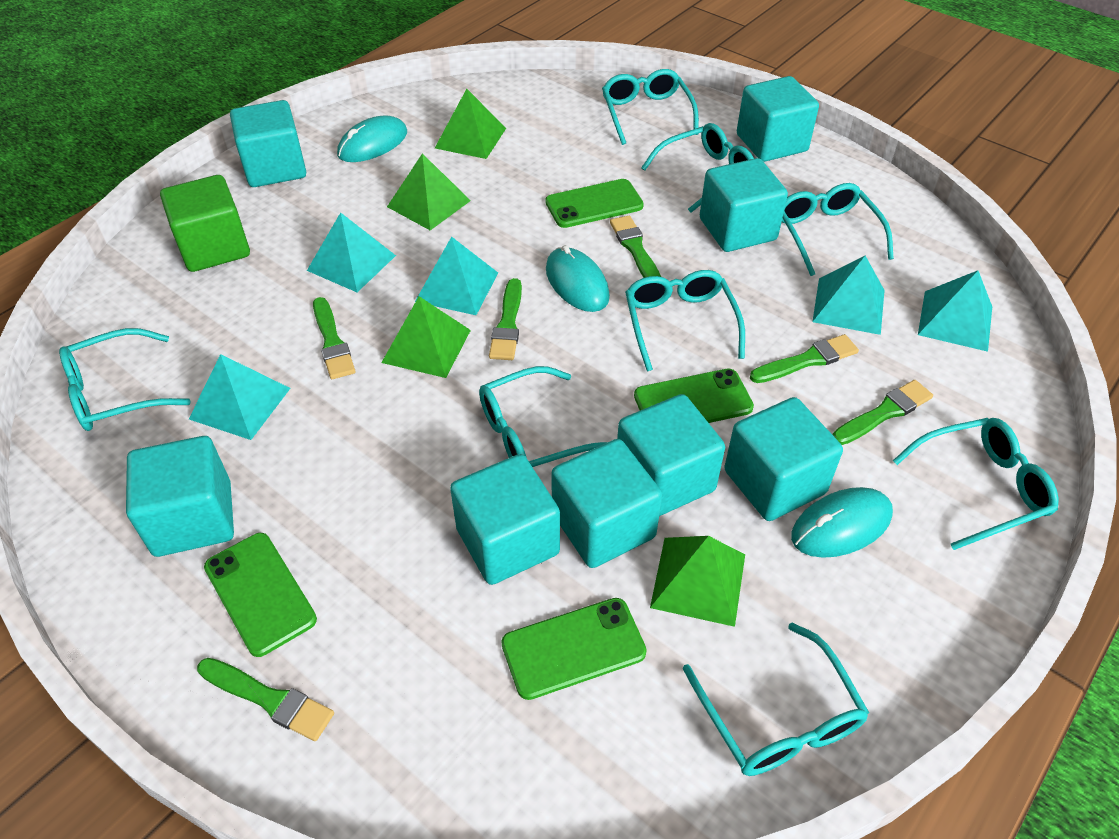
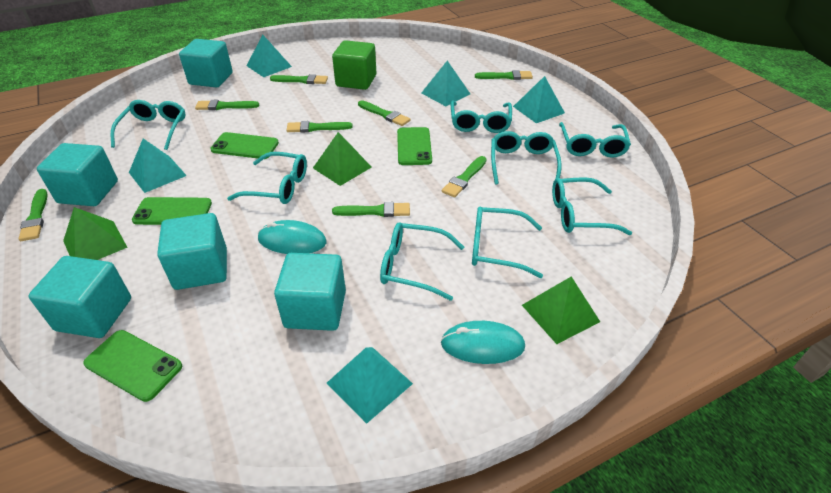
green brush: [197,658,334,741] [313,297,355,379] [489,278,522,360] [610,216,661,278] [750,334,859,383] [832,380,933,445] = 6 -> [18,189,48,241] [195,100,259,110] [270,74,328,84] [287,121,353,133] [332,202,410,217] [358,100,410,126] [442,156,487,197] [475,70,533,80] = 8
green pyramid: [381,296,471,378] [387,153,471,230] [435,89,506,159] [650,536,745,627] = 4 -> [63,207,128,260] [313,132,371,186] [522,276,600,344] = 3
turquoise cube: [126,436,234,557] [230,100,306,187] [450,454,560,585] [551,439,662,568] [617,394,725,516] [700,158,788,252] [724,397,843,521] [737,76,819,162] = 8 -> [29,256,131,338] [37,143,118,206] [157,213,227,290] [179,39,233,88] [274,253,346,331] = 5
turquoise mouse: [337,115,407,162] [546,245,610,312] [791,487,893,558] = 3 -> [258,220,327,254] [441,321,525,364] = 2

